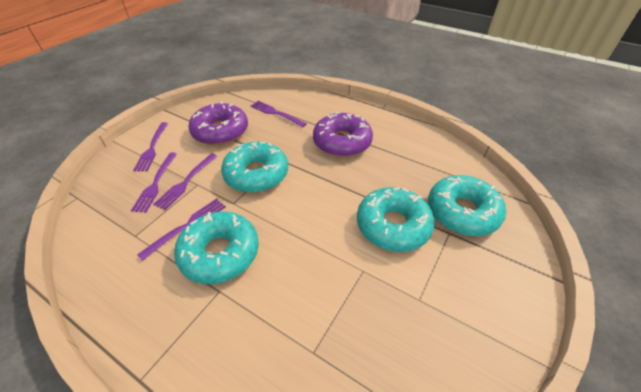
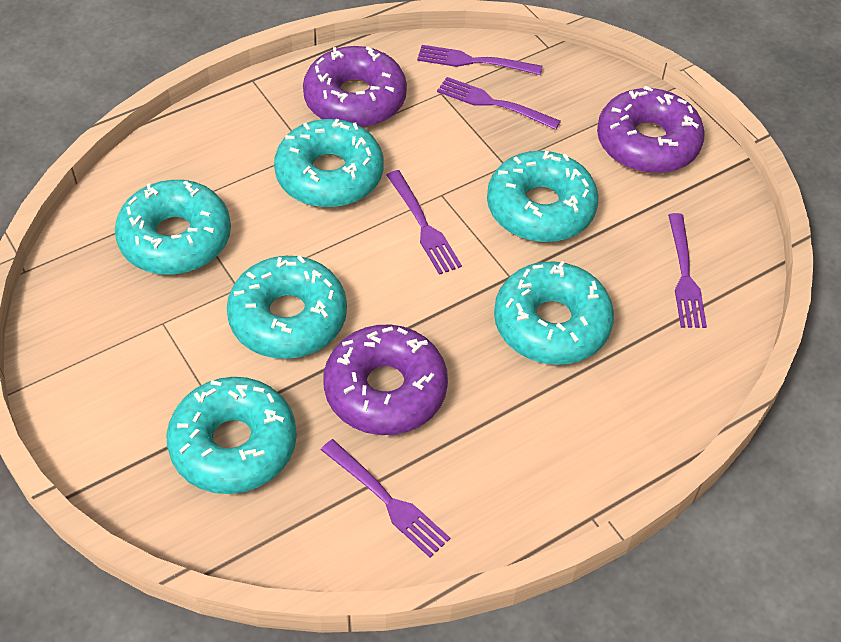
purple donut: [188,101,248,145] [313,112,373,157] = 2 -> [303,46,407,128] [324,325,448,435] [597,86,705,174] = 3
turquoise donut: [174,211,259,284] [221,142,288,193] [357,187,435,252] [428,175,506,236] = 4 -> [115,180,231,275] [166,377,297,494] [227,255,347,359] [274,119,383,208] [487,151,599,242] [494,261,614,365] = 6

